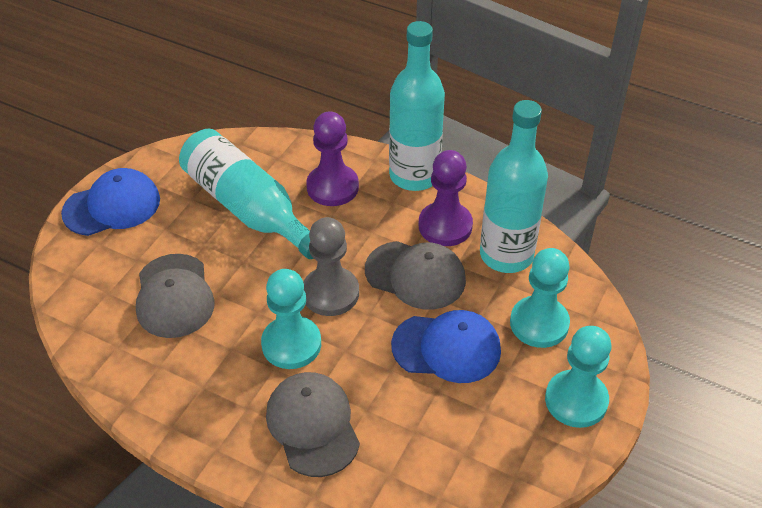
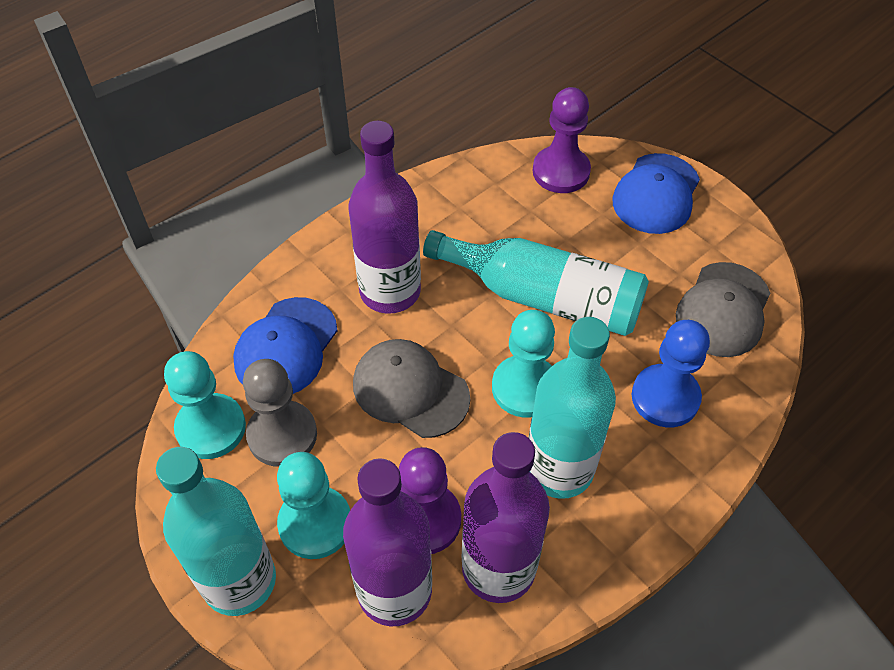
blue pawn: none = 0 -> [632,320,710,427] = 1
grey cap: [136,254,215,338] [266,372,360,477] [365,241,466,310] = 3 -> [353,339,470,438] [676,262,770,357] = 2
purple bottle: none = 0 -> [343,458,432,626] [349,121,421,313] [462,432,550,603] = 3

